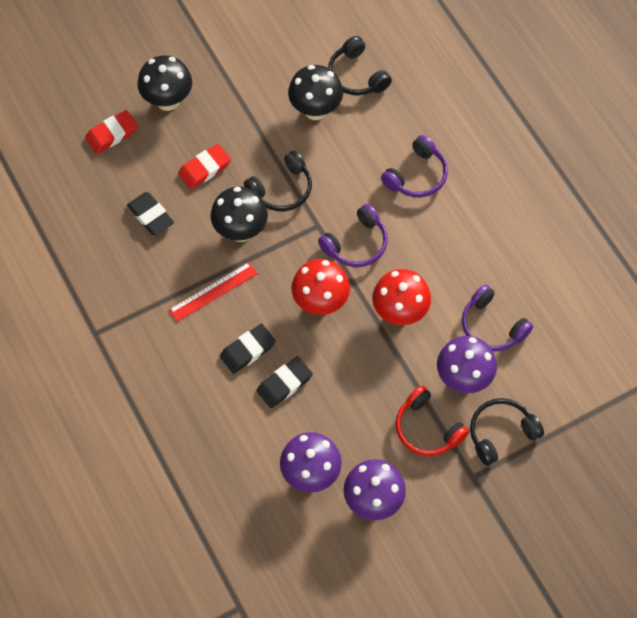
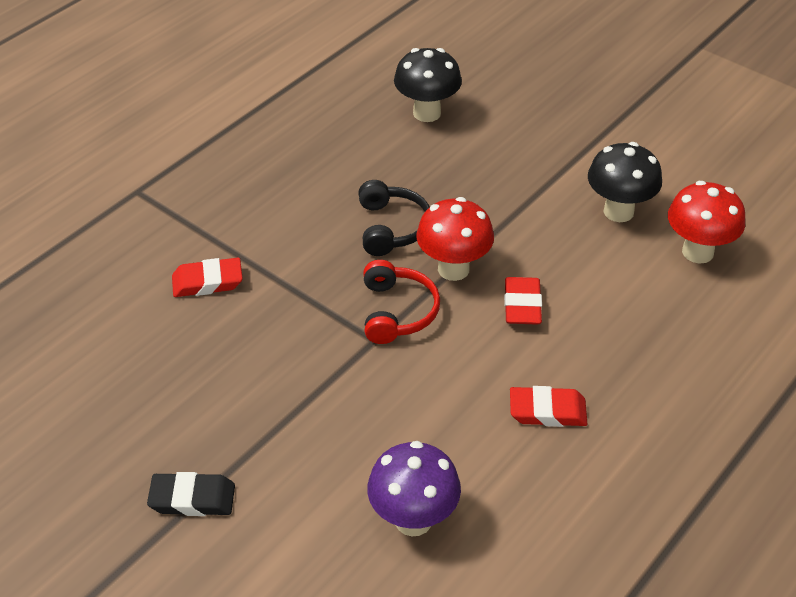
black eraser: [127,192,174,235] [220,324,276,374] [256,357,313,408] = 3 -> [147,472,235,516] = 1
black headphones: [244,150,312,211] [328,36,392,95] [470,398,544,466] = 3 -> [358,180,430,256] = 1
black mushroom: [137,56,192,111] [211,186,268,242] [288,65,343,120] = 3 -> [394,48,462,122] [588,142,662,222] = 2
purple headphones: [318,204,388,267] [381,135,448,197] [462,284,533,351] = 3 -> none = 0
purple mushroom: [280,432,342,493] [344,459,406,520] [437,336,497,393] = 3 -> [367,441,461,536] = 1
red eraser: [85,110,138,154] [178,144,231,189] = 2 -> [172,258,243,297] [504,277,542,325] [510,386,587,427] = 3
red ruler: [169,262,258,322] = 1 -> none = 0

